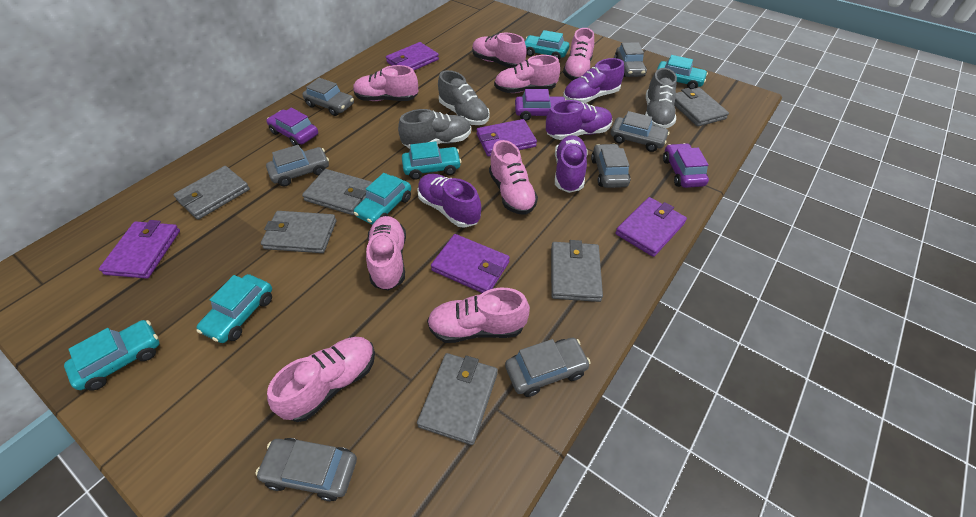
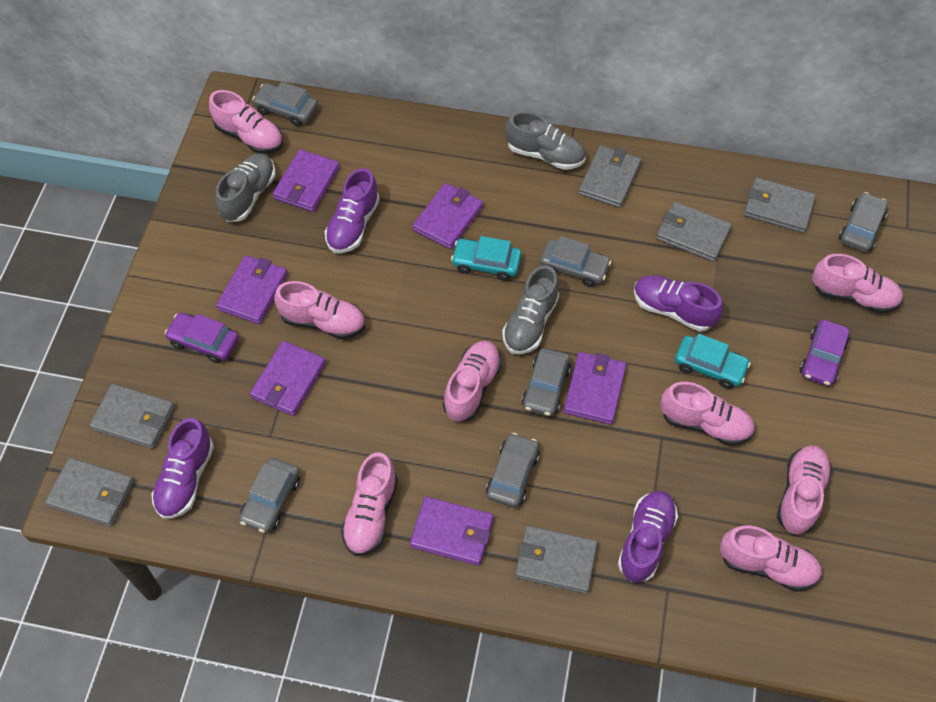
grey car: [256,438,357,501] [266,145,329,187] [302,78,354,116] [505,338,591,397] [591,144,630,188] [611,111,669,152] [614,42,647,77] = 7 -> [239,458,300,533] [252,82,318,127] [486,433,540,508] [522,348,571,416] [540,236,611,287] [839,192,888,252] = 6
purple car: [266,108,318,146] [515,89,567,121] [663,143,709,188] = 3 -> [165,312,239,363] [800,319,849,386] = 2
purple wallet: [99,220,180,279] [386,42,439,70] [431,234,510,293] [476,119,537,157] [615,197,687,257] = 5 -> [216,255,288,324] [250,341,326,416] [273,149,340,212] [410,497,494,566] [412,183,483,249] [564,352,627,425] = 6
turquoise car: [64,320,159,391] [196,274,272,343] [354,173,411,225] [402,141,461,180] [525,30,569,60] [656,55,708,89] = 6 -> [451,236,522,281] [675,334,751,389] = 2

